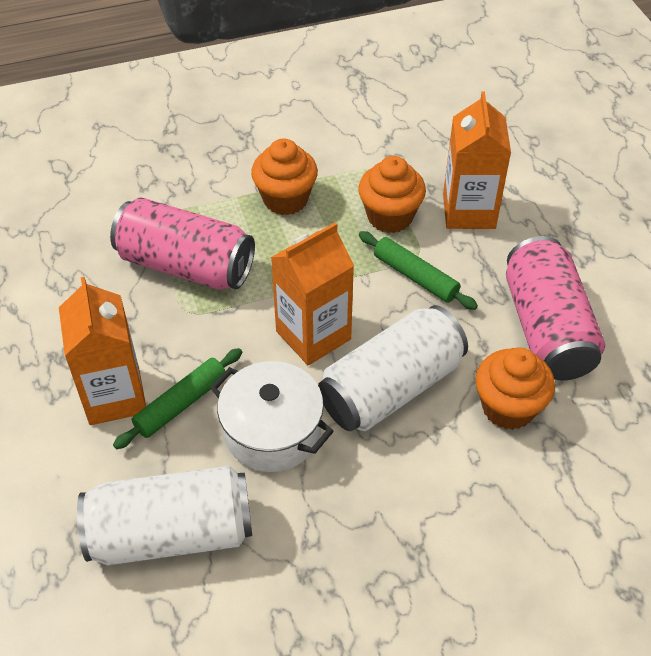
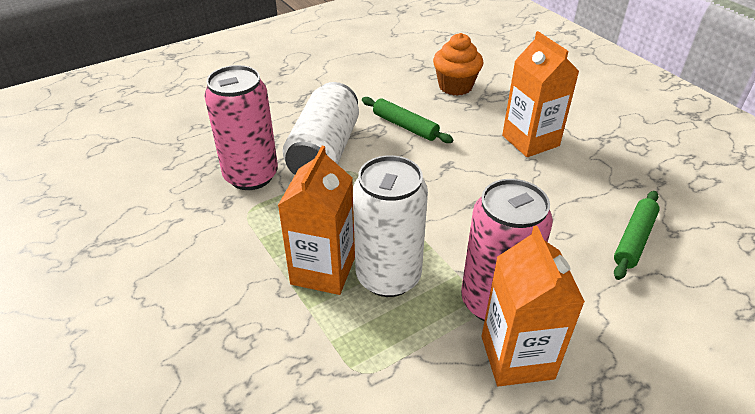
orange cupcake: [251,139,318,215] [358,156,426,233] [475,348,555,430] = 3 -> [433,33,483,96] = 1
white pot: [210,361,333,472] = 1 -> none = 0

